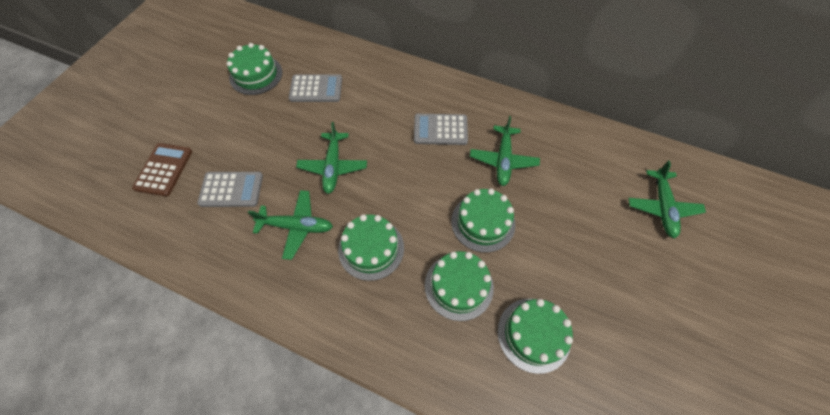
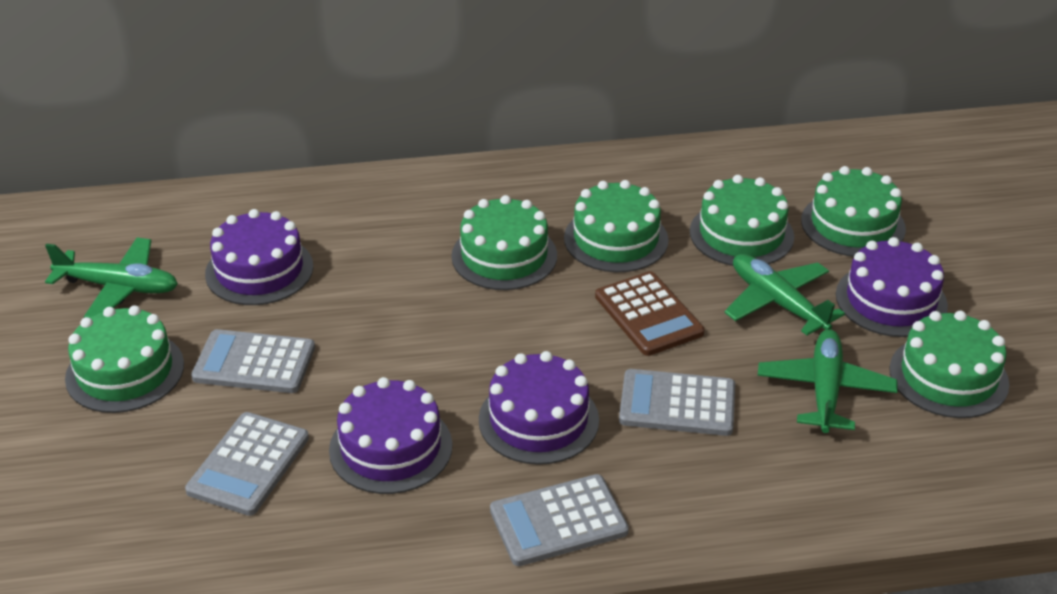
green cake: [227,43,283,95] [338,214,404,281] [425,251,494,321] [451,188,515,253] [498,299,573,374] = 5 -> [65,305,184,413] [451,195,557,290] [564,180,669,272] [690,175,794,266] [801,166,906,257] [889,311,1009,418] = 6
green plane: [248,190,333,260] [296,122,367,194] [470,116,540,186] [628,161,706,239] = 4 -> [45,237,178,318] [724,254,845,335] [758,329,898,433] = 3
grey calculator: [197,172,263,207] [289,74,342,102] [414,114,468,145] = 3 -> [185,412,309,516] [191,329,315,393] [490,474,629,566] [619,369,735,436] = 4
purple cake: none = 0 -> [205,209,313,305] [329,377,452,494] [479,351,599,465] [836,237,948,337] = 4

